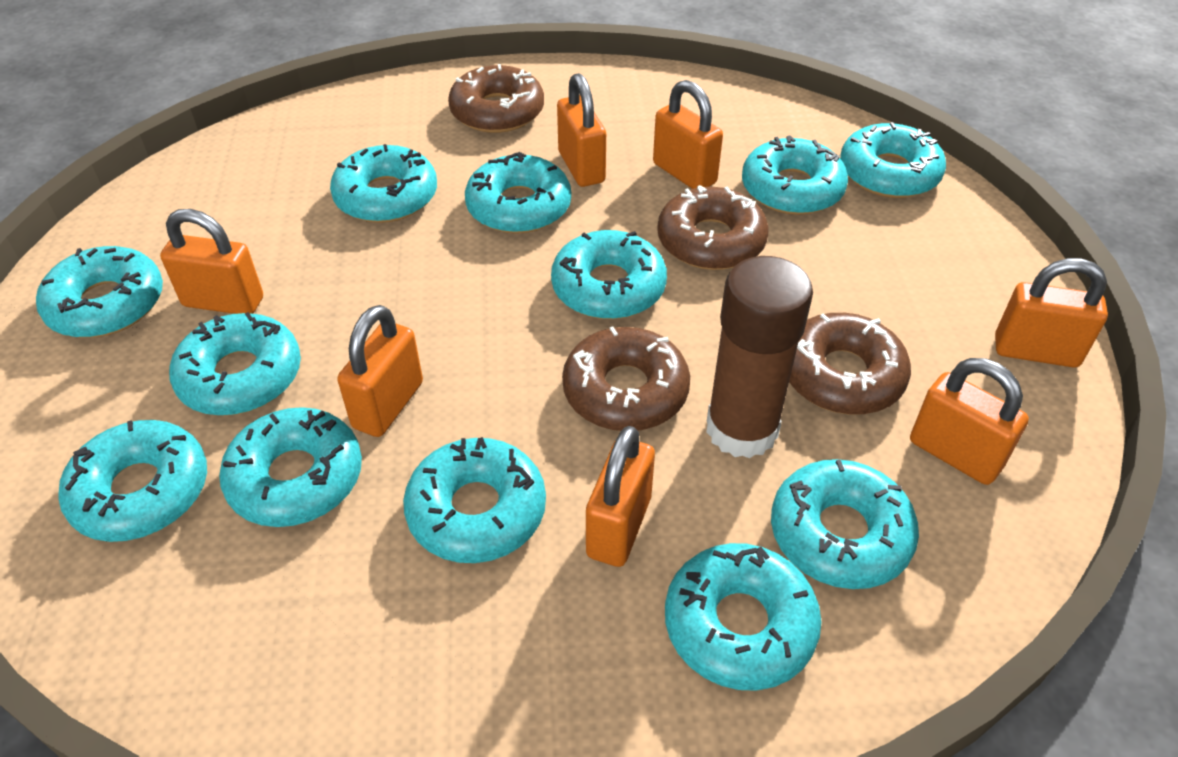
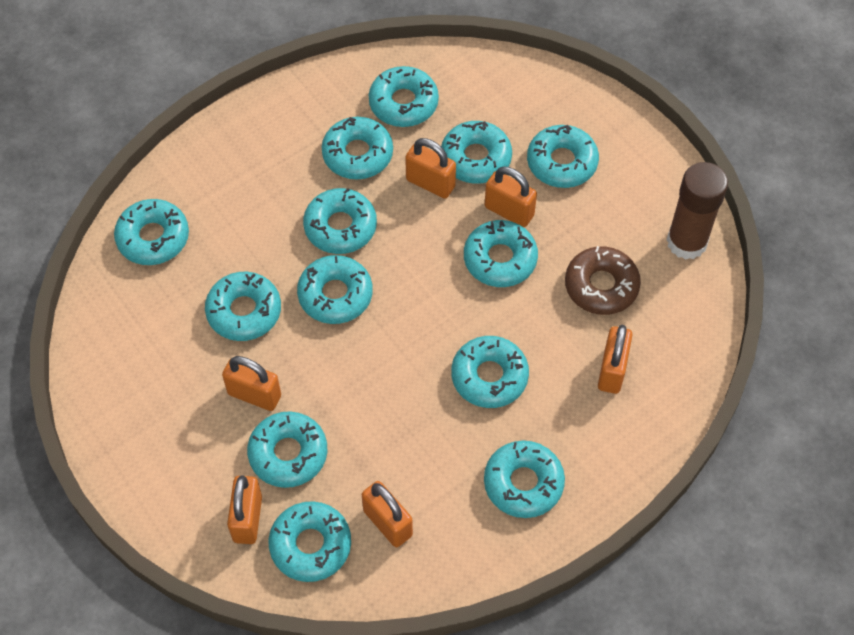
brown donut: [448,64,544,133] [562,327,690,431] [657,185,769,270] [789,313,911,415] = 4 -> [565,246,641,315] = 1
orange padlock: [160,209,263,314] [337,305,423,437] [557,73,606,187] [586,426,655,567] [653,80,723,189] [910,358,1029,485] [995,258,1108,367] = 7 -> [222,356,281,411] [227,476,262,544] [362,481,413,547] [405,138,456,199] [485,167,537,227] [598,325,632,394] = 6
turquoise donut: [36,246,163,338] [58,420,207,542] [169,312,301,416] [219,407,362,527] [330,144,437,223] [403,437,546,563] [465,152,571,234] [551,230,667,319] [665,543,822,691] [742,135,848,215] [771,459,919,589] [840,122,946,198] = 12 -> [114,199,189,265] [205,272,281,341] [247,412,327,488] [269,501,351,582] [297,255,373,324] [303,188,377,254] [322,117,393,179] [369,66,439,127] [441,121,512,184] [451,336,529,408] [464,220,538,287] [484,441,565,518] [527,125,599,188] = 13

